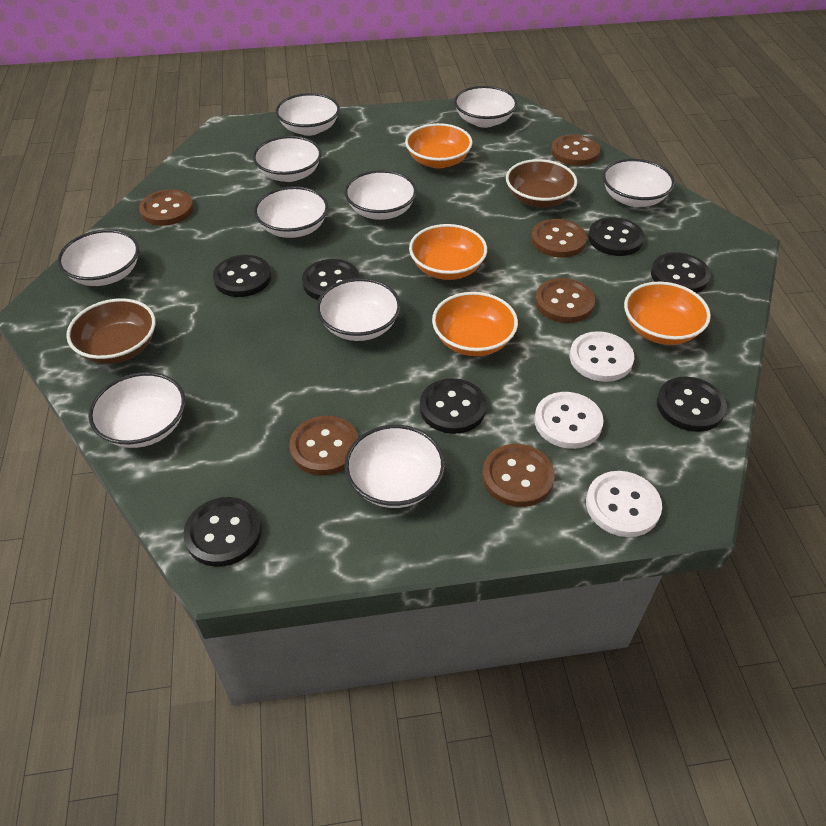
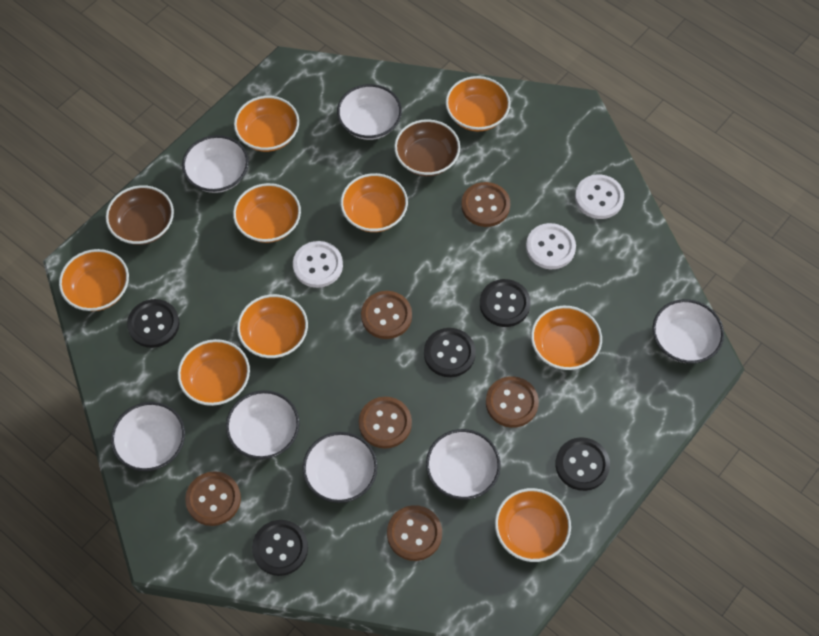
black button: [183,497,262,567] [213,255,271,297] [302,259,360,300] [420,378,487,434] [588,217,644,256] [651,252,711,293] [657,377,727,432] = 7 -> [127,299,179,348] [252,520,308,576] [424,328,476,377] [480,279,531,327] [555,437,610,491] = 5
orange bowl: [405,123,473,169] [409,224,487,280] [432,292,518,356] [624,282,711,345] = 4 -> [59,249,129,311] [178,339,250,406] [233,183,301,243] [234,96,299,152] [237,294,308,358] [341,173,408,232] [446,76,510,131] [495,488,571,562] [531,306,602,370] = 9
white bowl: [58,230,139,286] [88,372,185,448] [253,136,322,182] [254,186,328,238] [275,93,340,136] [316,278,401,341] [344,170,417,220] [345,425,445,508] [454,86,517,128] [603,159,675,207] = 10 -> [111,402,185,471] [182,135,249,193] [226,390,300,459] [303,432,377,503] [337,84,402,140] [426,429,501,500] [653,299,724,364] = 7

